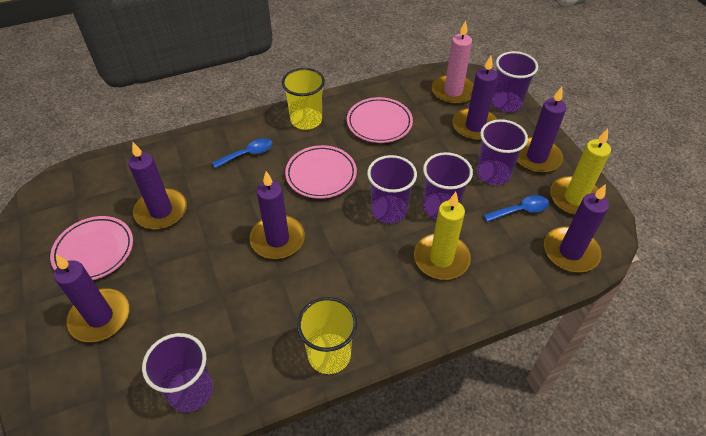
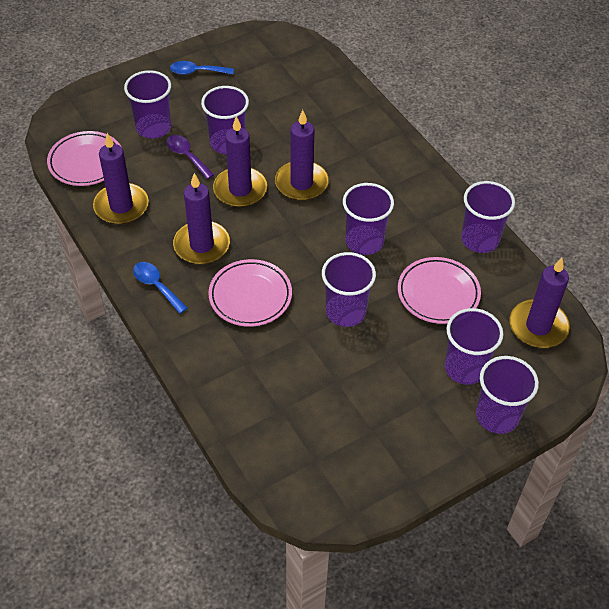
pink candle: [432,20,474,105] = 1 -> none = 0
purple candle: [54,254,130,342] [128,142,187,230] [250,171,305,259] [452,56,498,141] [517,87,566,173] [544,184,609,272] = 6 -> [93,133,149,224] [173,173,230,264] [213,116,267,207] [275,110,329,201] [509,258,570,348] = 5
purple cup: [142,333,213,412] [367,155,417,224] [423,152,473,220] [477,119,528,185] [492,51,538,112] = 5 -> [124,70,171,139] [201,86,249,154] [322,252,376,327] [343,183,394,255] [445,308,503,385] [461,181,515,253] [476,356,539,434] = 7
purple spoon: none = 0 -> [166,135,214,179] = 1
yellow candle: [414,192,471,280] [550,129,611,216] = 2 -> none = 0
yellow cup: [282,68,325,130] [297,297,358,374] = 2 -> none = 0

